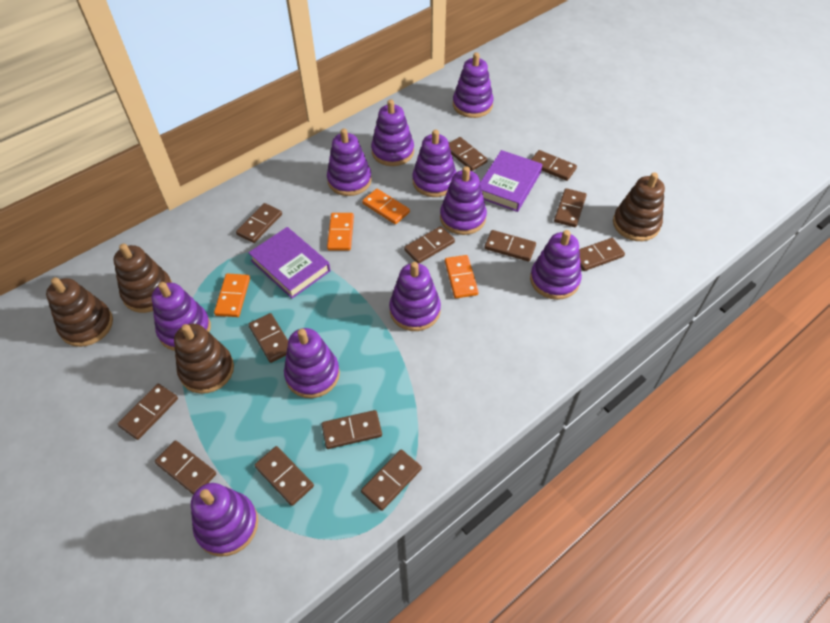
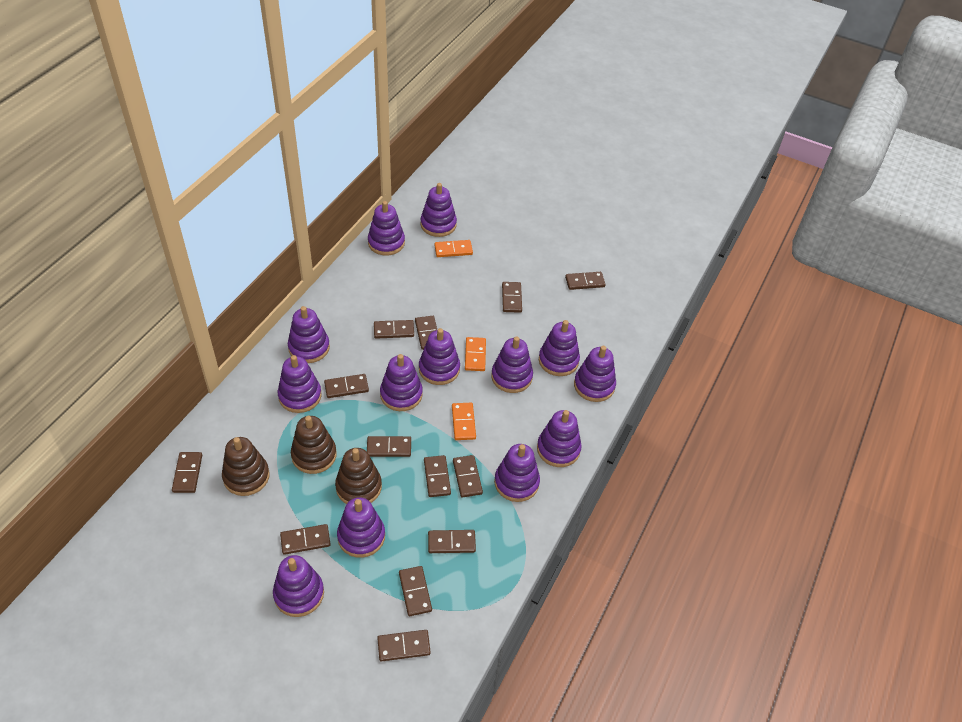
brown stacking toy: [46,277,113,347] [113,244,172,313] [174,324,234,394] [613,172,665,241] = 4 -> [222,437,270,496] [291,416,337,474] [335,448,382,504] = 3
orange domino: [214,273,250,317] [327,213,354,251] [362,189,410,224] [445,255,479,298] = 4 -> [434,240,473,257] [452,403,476,440] [465,337,486,371] = 3
purple book: [248,227,330,299] [480,150,542,212] = 2 -> none = 0
purple stacking toy: [151,282,211,351] [191,483,258,557] [284,328,340,398] [327,129,372,196] [371,99,414,166] [389,262,441,331] [412,129,456,197] [440,166,487,235] [453,52,494,118] [530,230,582,300] = 10 -> [273,555,324,617] [278,355,322,413] [288,306,330,363] [337,497,385,558] [368,201,405,256] [380,354,423,411] [419,328,460,385] [421,183,457,237] [491,336,533,393] [494,444,540,502] [537,410,582,467] [539,320,580,376] [574,346,616,402] = 13

